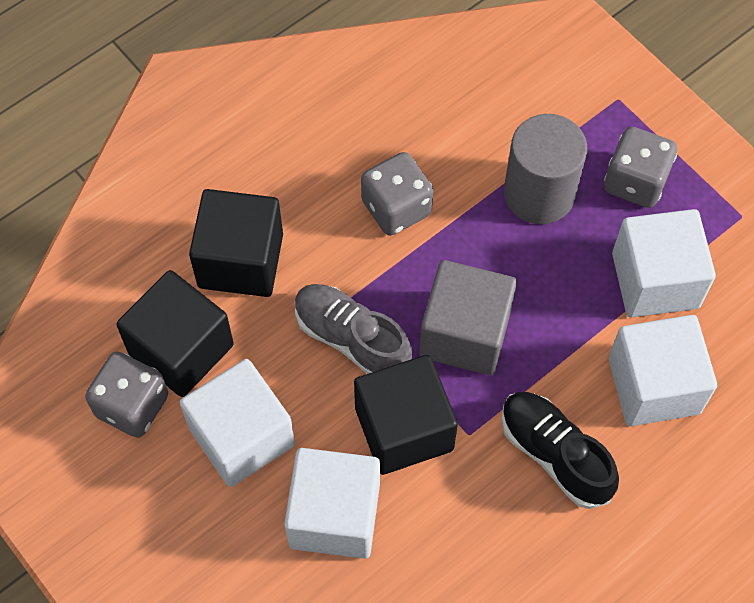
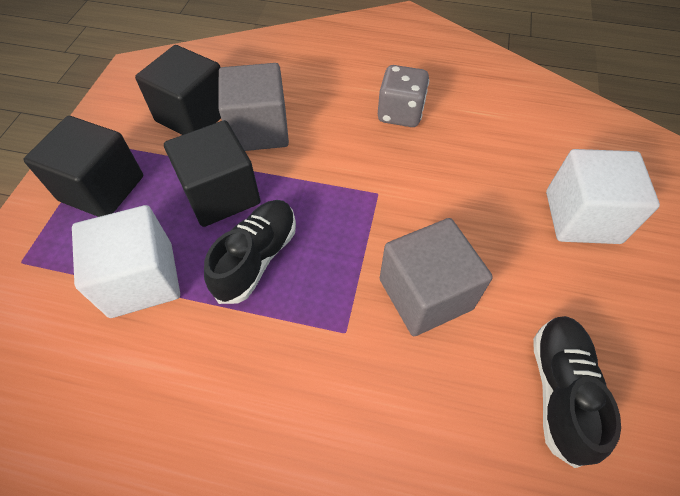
black shoe: [501,392,619,509] = 1 -> [204,200,296,304] [533,316,621,468] = 2
grey cube: [419,260,517,375] = 1 -> [218,63,289,151] [380,218,493,336] = 2
grey cylinder: [504,114,587,224] = 1 -> none = 0
grey dice: [85,351,168,438] [361,152,433,236] [604,127,677,208] = 3 -> [378,65,429,127] = 1
grey shoe: [295,284,412,374] = 1 -> none = 0
white cube: [180,359,295,487] [284,448,380,559] [608,315,717,426] [612,209,716,317] = 4 -> [72,205,180,318] [546,149,660,244] = 2

